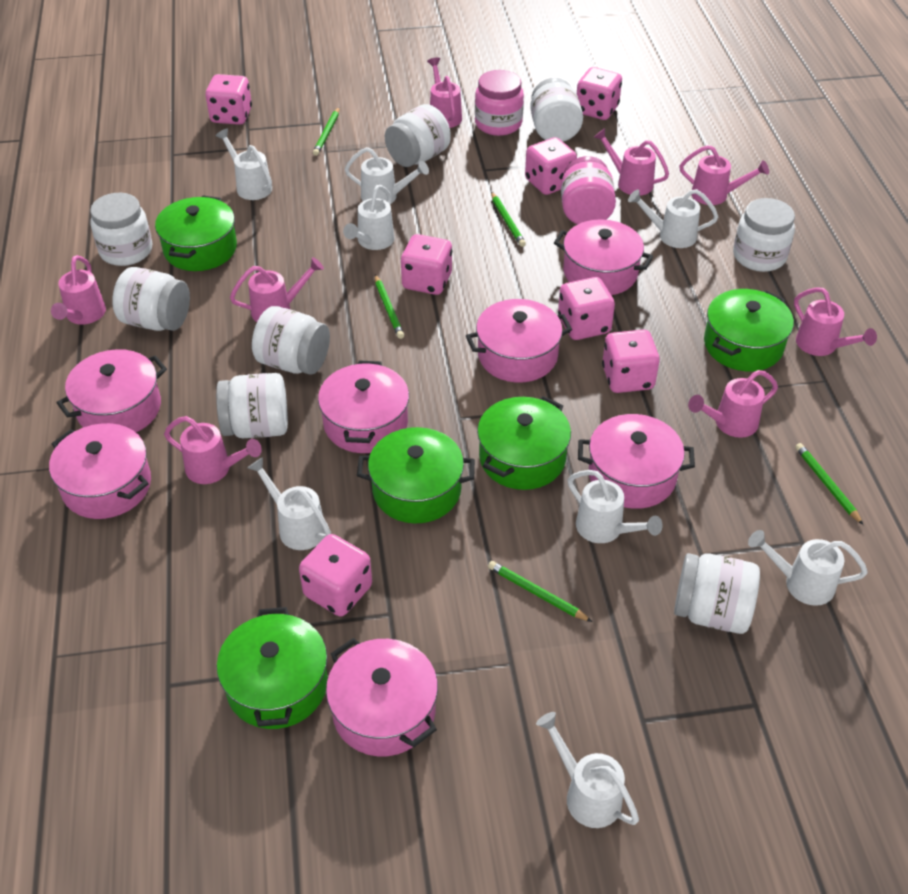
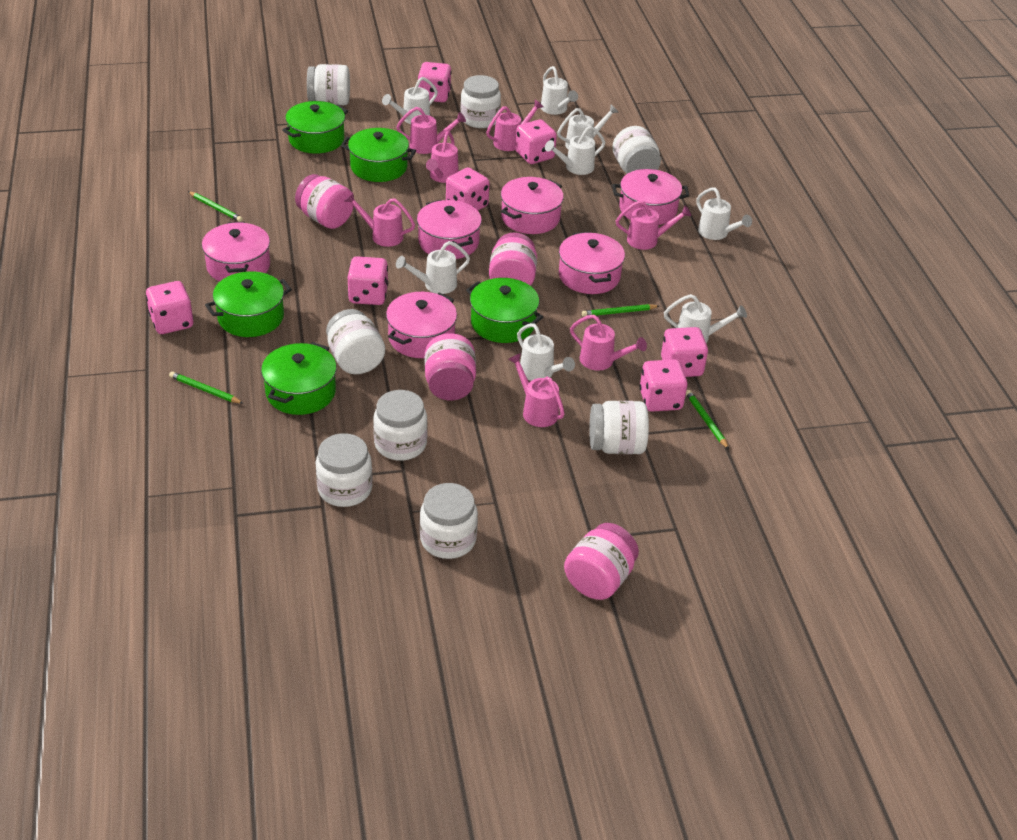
green pencil: [313,107,339,156] [375,275,404,339] [488,561,592,622] [491,192,526,247] [795,443,863,525] = 5 -> [169,372,244,404] [188,191,243,222] [582,304,659,317] [686,390,729,449] = 4
pink jar: [475,70,524,136] [561,156,616,224] = 2 -> [295,174,354,229] [425,333,476,400] [489,232,537,286] [564,523,639,600] = 4
pink pot: [49,423,151,519] [56,349,167,432] [318,361,409,453] [326,638,438,756] [466,299,572,382] [554,219,653,295] [578,414,695,509] = 7 -> [202,222,270,281] [386,292,457,358] [417,200,482,259] [501,177,564,234] [559,232,625,294] [612,169,689,225] = 6
pink watering can: [51,255,106,325] [164,416,262,484] [230,257,324,322] [427,57,462,128] [594,128,669,196] [680,145,769,205] [688,370,778,438] [794,287,877,356] = 8 -> [345,192,415,247] [397,107,466,154] [426,131,459,183] [486,100,543,151] [508,353,565,427] [570,315,647,371] [616,200,691,250] = 7

